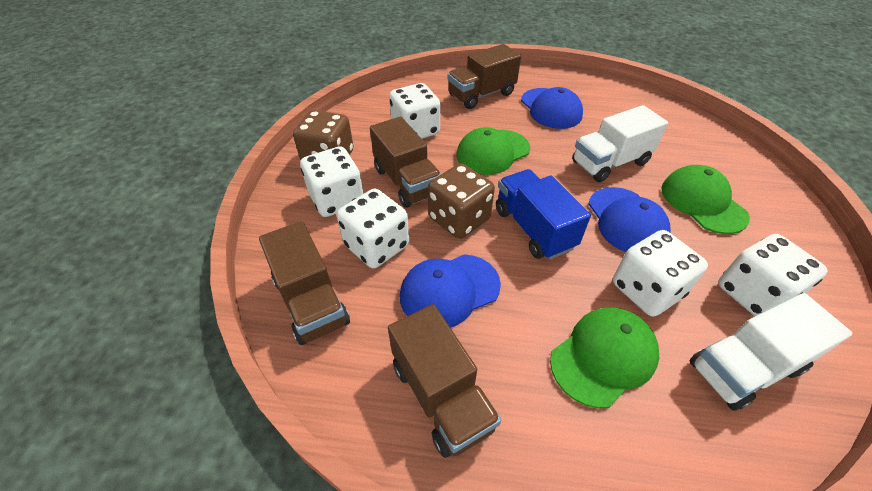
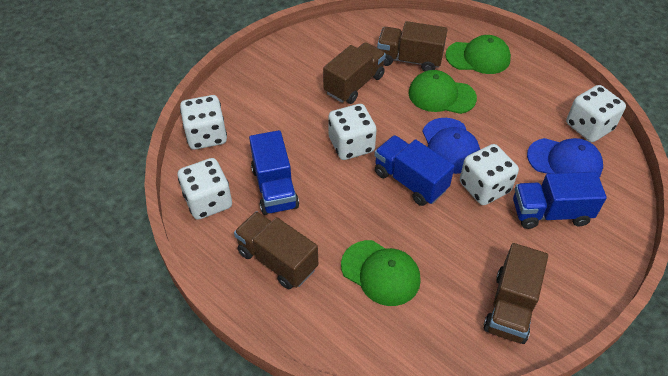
blue cap: [400,254,501,328] [521,87,583,129] [588,187,671,252] = 3 -> [422,118,480,174] [527,138,603,178] = 2
blue truck: [496,169,591,260] = 1 -> [249,130,299,215] [374,135,455,206] [513,172,607,229] = 3
brown dice: [293,110,353,161] [428,163,495,239] = 2 -> none = 0
white truck: [572,105,668,182] [689,293,853,411] = 2 -> none = 0

